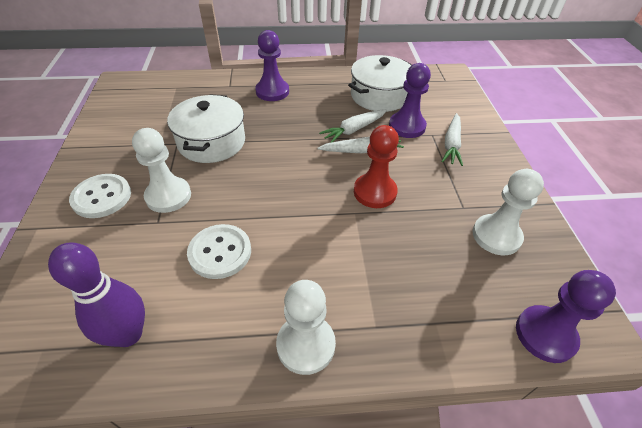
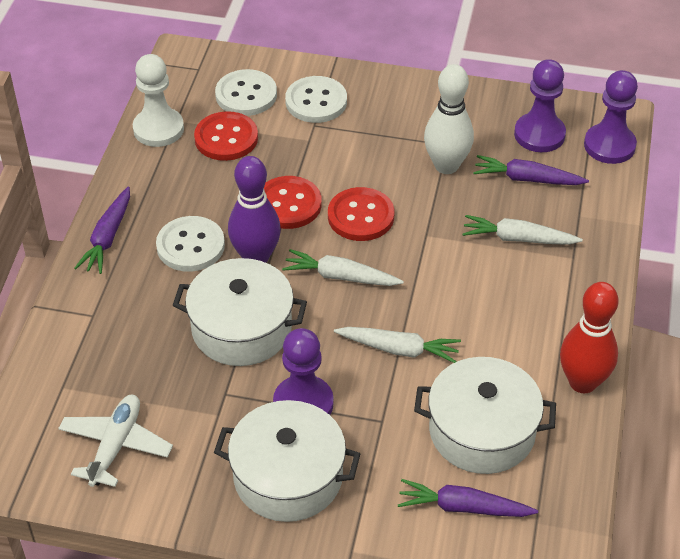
purple carrot: none = 0 -> [74,187,130,274] [398,479,538,517] [473,155,589,185] = 3
red bowling pin: none = 0 -> [560,282,618,393] = 1
red button: none = 0 -> [194,111,258,161] [264,176,322,229] [328,187,394,241] = 3
red pawn: [354,125,399,208] = 1 -> none = 0
white bowling pin: none = 0 -> [424,64,474,174] = 1
white button: [69,174,131,218] [187,224,251,279] = 2 -> [156,216,225,272] [215,69,277,116] [285,76,347,123] = 3
white pawn: [132,128,191,213] [276,280,336,375] [473,169,544,255] = 3 -> [133,54,184,147] = 1
white plane: none = 0 -> [58,395,173,487] = 1
white pot: [167,94,245,163] [348,55,412,112] = 2 -> [173,258,307,366] [214,400,360,522] [414,357,556,474] = 3

